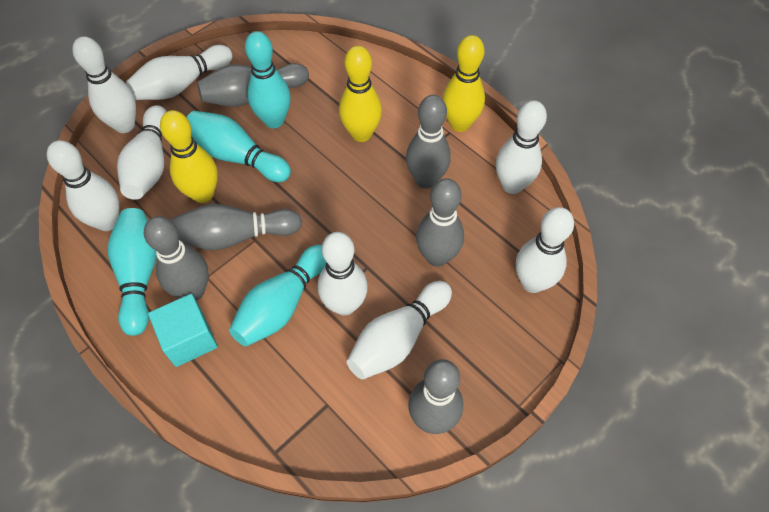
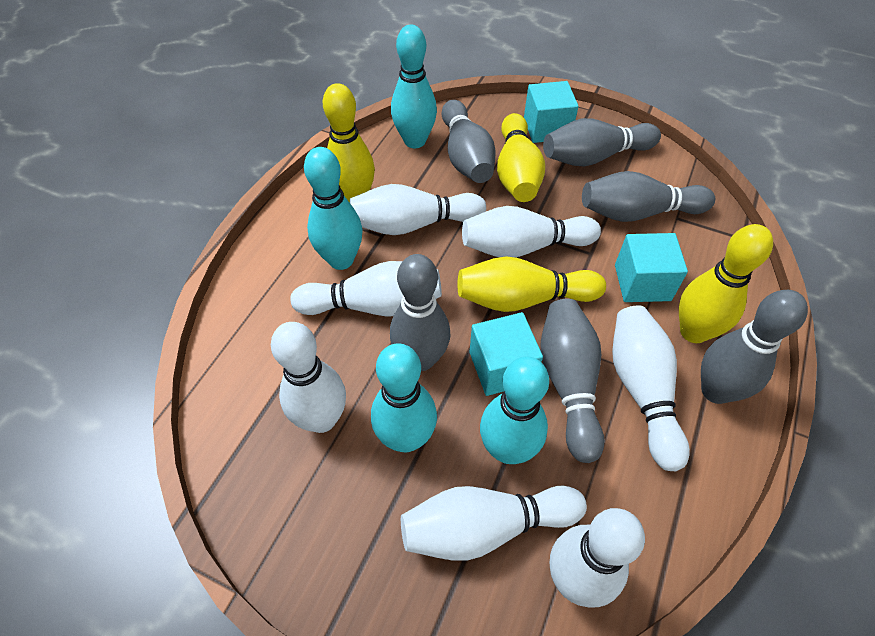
turquoise cube: [148,294,218,367] = 1 -> [470,312,543,396] [524,81,579,143] [615,233,688,302] = 3
white bowling pin: [47,140,119,231] [72,36,136,133] [117,105,167,200] [126,45,232,100] [318,232,368,316] [347,281,452,380] [496,100,547,194] [516,207,574,293] = 8 -> [271,322,346,433] [290,261,442,317] [350,184,486,235] [401,486,587,561] [462,206,601,257] [550,508,645,608] [612,305,690,471] = 7
yellow bowling pin: [160,110,218,203] [339,46,382,142] [442,35,485,132] = 3 -> [323,83,375,203] [457,256,606,312] [497,113,545,202] [679,224,773,343] = 4

